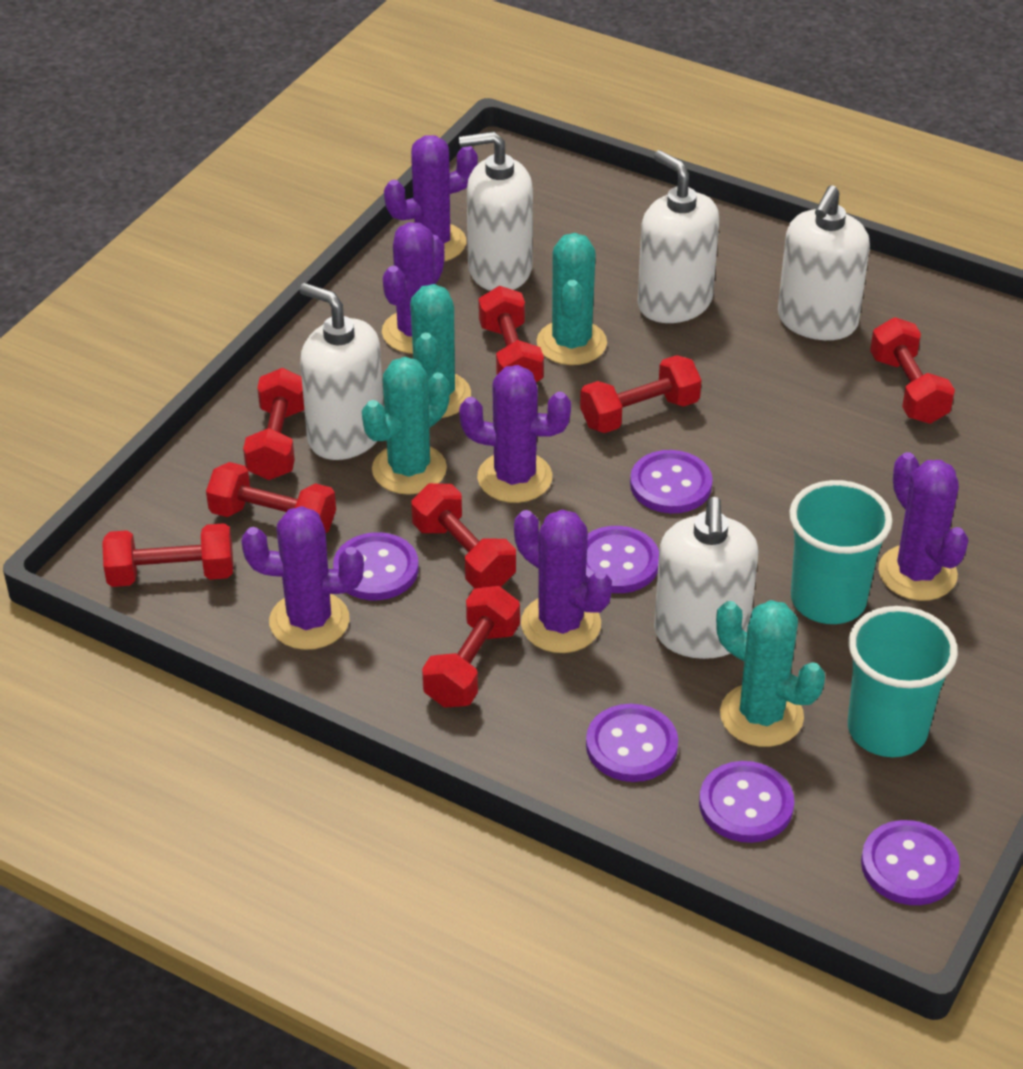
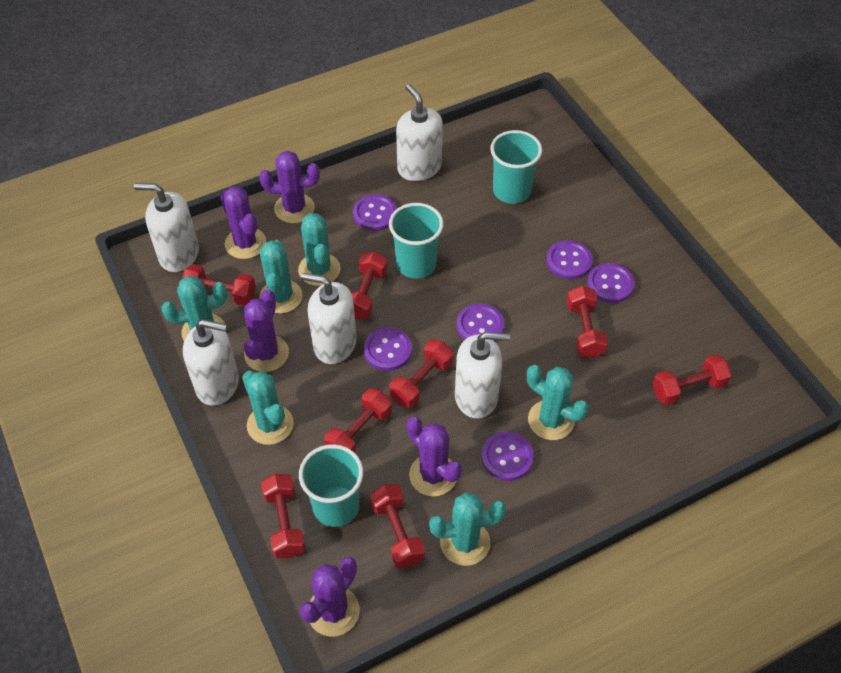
purple cactus: [241,506,364,650] [382,222,445,354] [384,135,478,262] [459,365,571,503] [514,510,612,653] [878,452,969,601] = 6 -> [220,186,266,259] [244,289,289,372] [259,151,320,223] [300,557,360,637] [407,417,462,497] = 5
turquoise cactus: [362,357,450,495] [410,284,471,418] [537,233,607,365] [716,600,825,747] = 4 -> [161,276,228,341] [242,371,294,445] [259,240,303,314] [298,213,341,286] [429,492,506,566] [527,365,589,440] = 6
turquoise cup: [789,480,892,624] [848,606,958,757] = 2 -> [299,444,363,527] [389,203,444,279] [490,130,542,204] = 3

